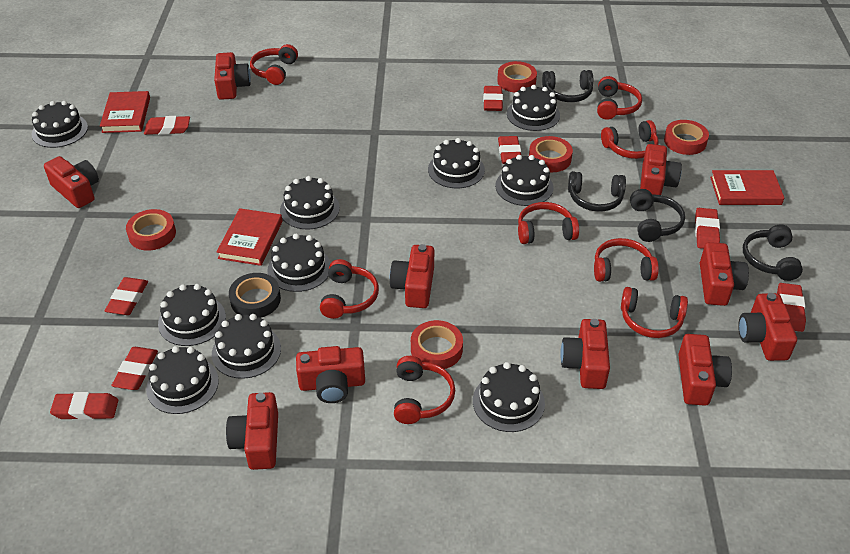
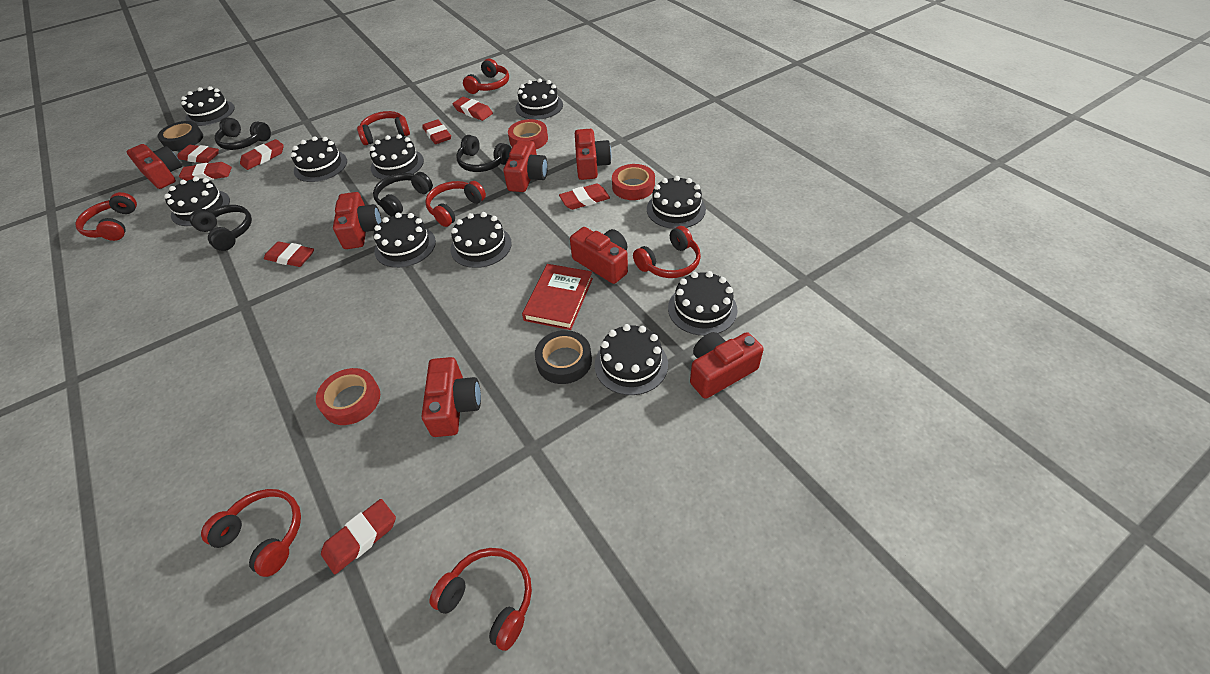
black tape: [229,273,281,318] = 1 -> [157,121,203,151] [535,330,592,384] = 2
red book: [100,91,150,133] [217,208,283,266] [710,170,784,205] = 3 -> [522,264,593,330] = 1
red camera: [44,156,99,208] [214,52,251,100] [226,392,278,470] [296,346,365,403] [390,244,434,308] [560,319,610,389] [640,144,682,195] [678,334,732,406] [700,242,749,306] [738,293,797,361] = 10 -> [127,144,182,189] [333,192,382,249] [422,357,481,437] [503,140,548,192] [570,227,628,284] [575,129,611,180] [690,332,764,399] = 7
red headphones: [250,44,298,85] [320,259,379,319] [394,356,455,424] [518,202,579,244] [594,238,659,282] [597,76,642,120] [601,120,659,159] [621,287,688,338] = 8 -> [75,192,137,241] [201,489,301,577] [357,111,410,145] [425,181,486,227] [429,548,532,651] [463,59,509,94] [633,226,701,278] = 7
red tape: [126,209,176,251] [411,320,463,369] [497,61,537,93] [529,136,573,172] [664,120,709,155] = 5 -> [316,368,380,425] [508,119,548,149] [612,164,655,200] = 3

